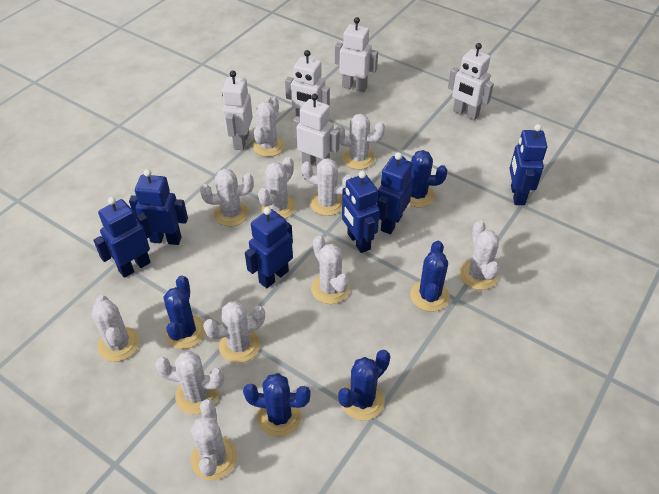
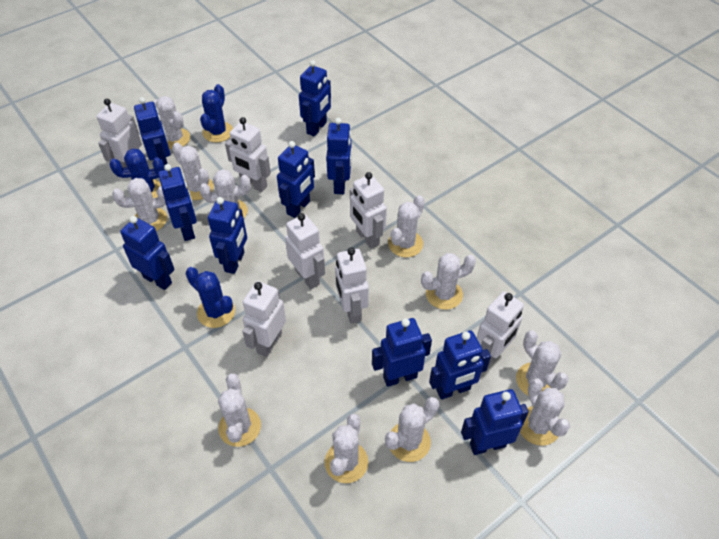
blue cactus: [164,275,206,349] [243,373,311,437] [338,350,390,421] [402,150,447,207] [410,241,450,312] = 5 -> [110,149,164,198] [186,267,235,328] [200,84,233,143] = 3
blue robot: [94,197,153,278] [129,169,188,245] [245,207,293,288] [342,171,380,253] [377,152,413,234] [509,124,547,205] = 6 -> [120,216,175,290] [134,97,170,170] [158,164,197,241] [208,197,247,274] [277,141,315,218] [299,60,331,136] [326,118,352,194] [372,318,432,387] [429,330,491,400] [461,389,529,455] = 10
white robot: [222,70,253,150] [285,50,330,117] [293,94,340,169] [335,17,378,92] [448,43,494,120] = 5 -> [96,99,142,167] [225,117,271,192] [242,281,286,357] [285,213,325,289] [335,247,369,324] [350,172,387,249] [477,291,524,366] = 7

